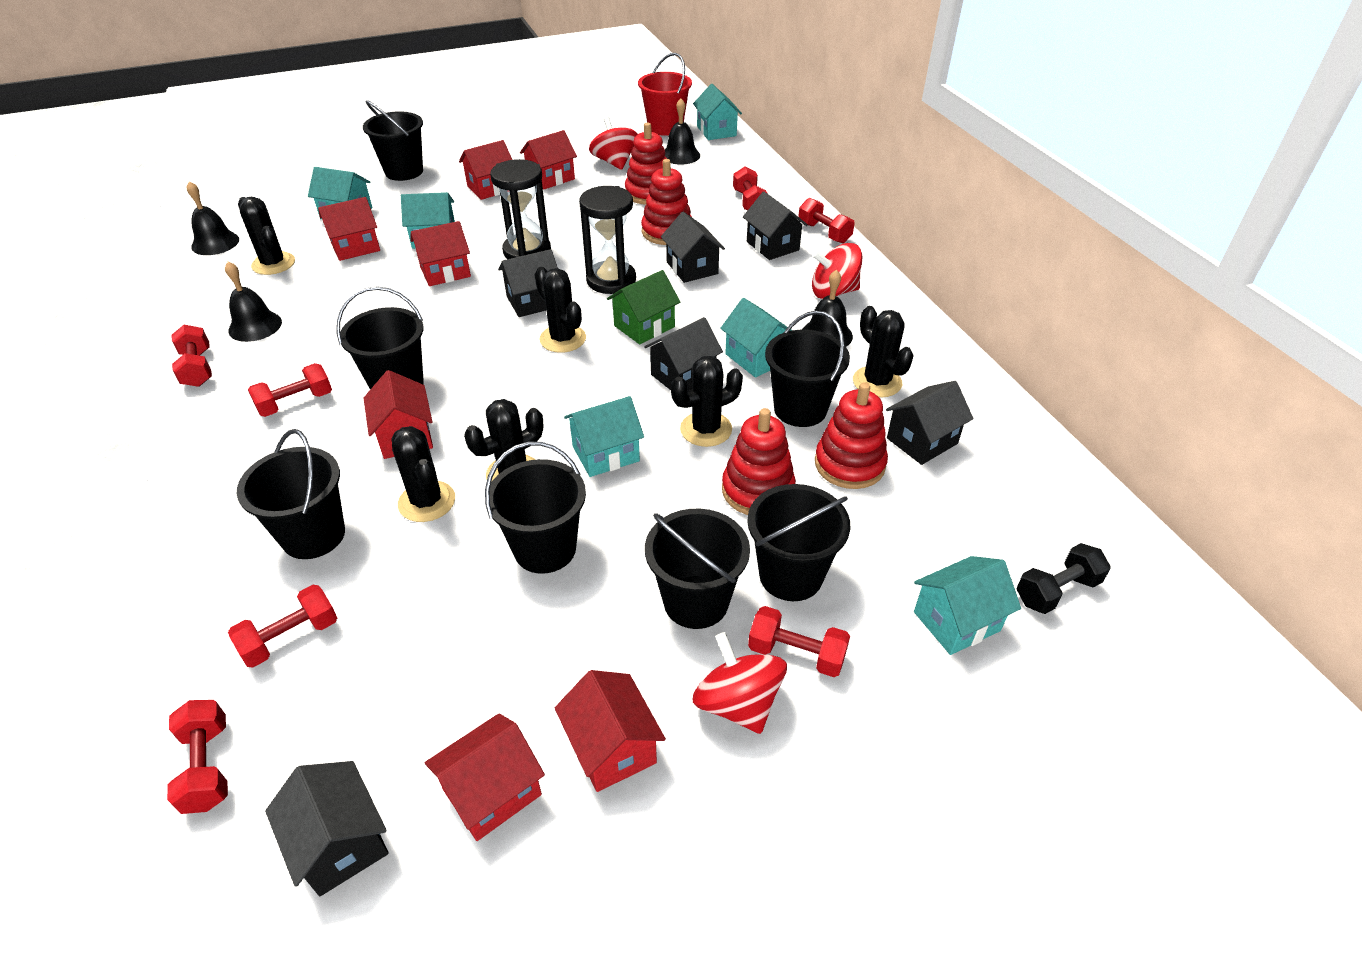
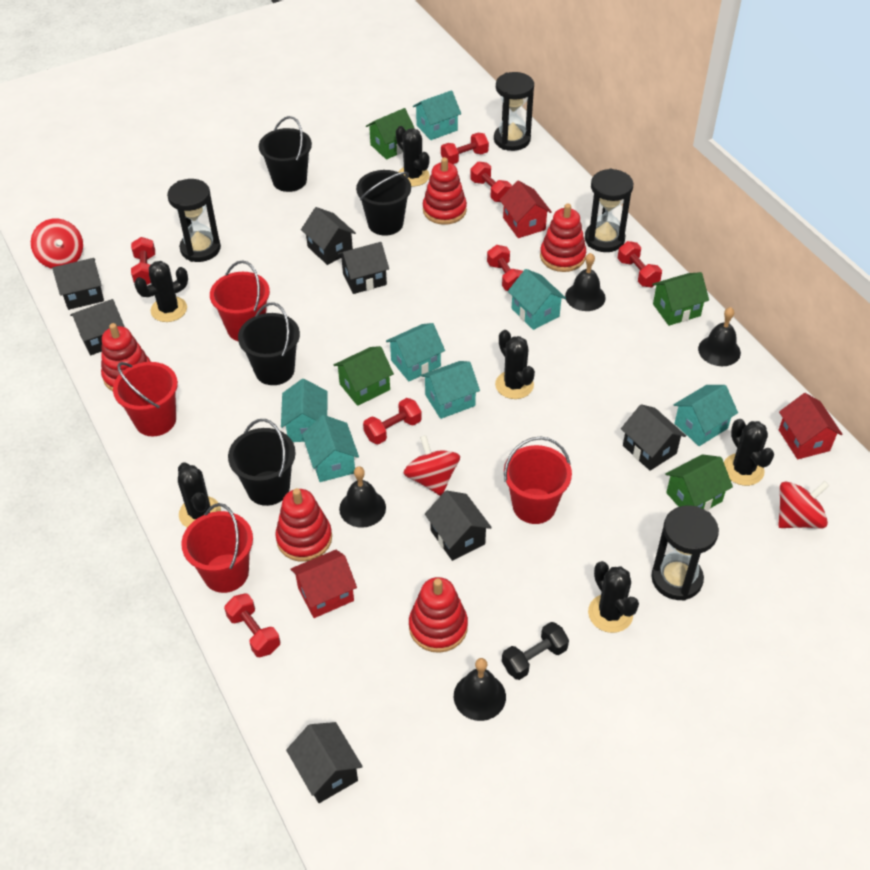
black bucket: [237,429,345,559] [337,286,424,389] [363,100,423,181] [485,442,586,574] [645,509,750,629] [747,484,850,601] [765,311,850,427] = 7 -> [228,419,296,506] [238,302,300,385] [259,116,312,192] [356,170,411,236] = 4
black hourglass: [490,159,551,259] [579,186,636,294] = 2 -> [167,179,221,262] [494,72,534,151] [585,169,633,252] [651,505,719,601] = 4
black house: [265,761,389,896] [498,249,558,317] [644,317,723,391] [661,212,725,283] [743,192,808,260] [886,381,973,465] = 6 -> [52,258,104,310] [70,299,124,355] [286,722,363,803] [301,207,356,265] [338,242,389,294] [425,490,492,561] [621,404,686,471] = 7
green house: [607,270,680,344] = 1 -> [334,346,394,406] [366,108,415,160] [652,272,709,326] [665,454,733,511] = 4
red bucket: [638,53,692,136] = 1 -> [113,362,178,436] [181,503,253,593] [210,260,270,341] [504,436,572,524] = 4
red house: [318,197,380,261] [364,370,433,459] [410,221,471,286] [425,713,545,841] [459,140,512,200] [520,130,577,189] [555,670,666,792] = 7 -> [290,550,357,618] [500,180,552,238] [779,393,843,459] = 3
red stacking toy: [625,123,667,205] [641,159,692,245] [722,408,796,515] [815,382,888,489] = 4 -> [101,323,151,391] [275,488,332,562] [409,577,468,653] [423,157,467,225] [540,203,586,272] = 5
turquoise house: [308,167,373,220] [401,192,455,249] [564,396,644,477] [693,84,742,140] [720,298,792,378] [914,556,1021,655] = 6 -> [281,379,328,442] [302,415,359,482] [386,323,445,381] [413,90,461,140] [421,361,480,419] [508,269,566,330] [673,385,738,446] = 7

